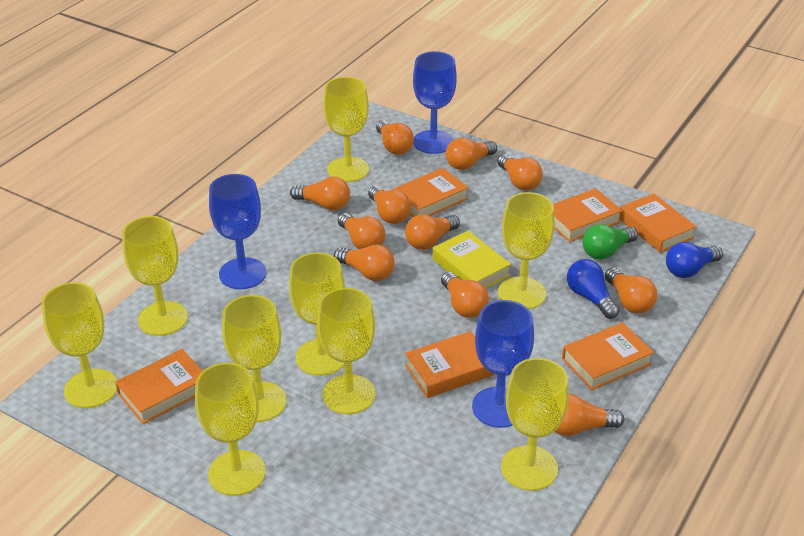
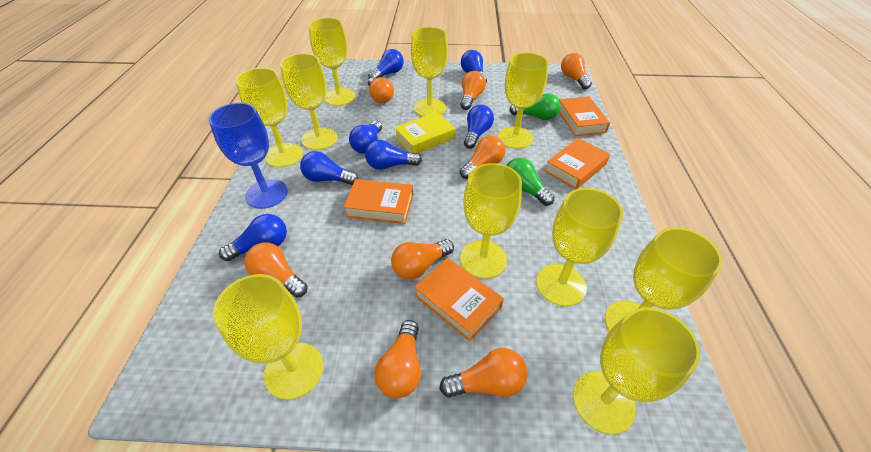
blue goblet: [209,174,266,289] [413,51,457,154] [472,300,534,428] = 3 -> [209,102,288,209] = 1
blue light bulb: [567,259,619,319] [666,242,723,278] = 2 -> [219,214,287,261] [300,151,358,185] [349,121,382,154] [365,140,422,170] [368,49,404,79] [461,50,487,82] [464,105,494,149] = 7
green light bulb: [583,224,638,260] = 1 -> [506,158,554,206] [509,93,561,120] = 2
orange book: [115,349,202,424] [393,168,469,217] [405,331,494,398] [553,188,623,242] [562,322,654,390] [619,193,697,253] = 6 -> [344,179,413,224] [414,258,504,342] [545,138,610,189] [559,96,610,136] = 4
orange light bulb: [290,177,350,210] [334,245,395,281] [338,213,385,249] [368,186,411,224] [376,120,414,155] [405,215,460,250] [441,272,489,318] [446,138,497,170] [498,154,543,190] [555,394,624,436] [605,268,657,313] = 11 -> [244,243,308,297] [368,77,394,103] [374,320,421,398] [391,239,454,280] [439,348,528,397] [460,136,506,179] [461,71,486,110] [561,53,592,89] = 8
yellow goblet: [42,282,117,408] [122,216,188,336] [195,362,266,496] [222,295,287,422] [289,252,345,376] [317,288,376,414] [323,77,369,182] [498,192,555,309] [501,358,569,491] = 9 -> [213,274,323,400] [236,68,303,167] [280,53,338,150] [308,18,355,106] [411,27,448,116] [460,163,522,279] [498,52,549,149] [536,188,623,306] [573,307,701,434] [605,227,723,332] = 10

